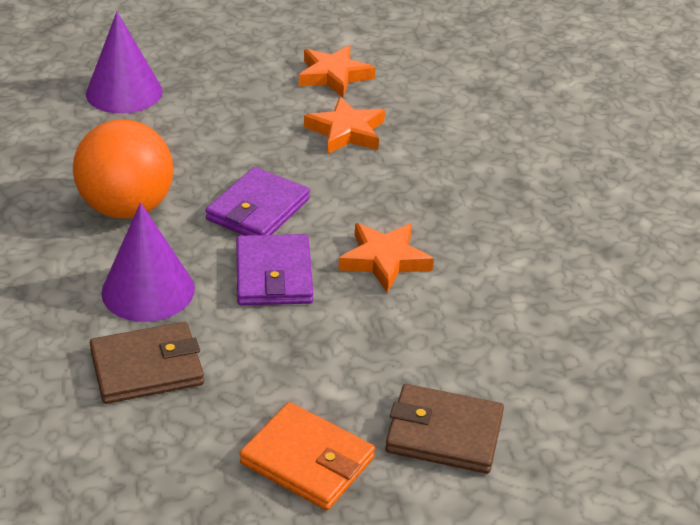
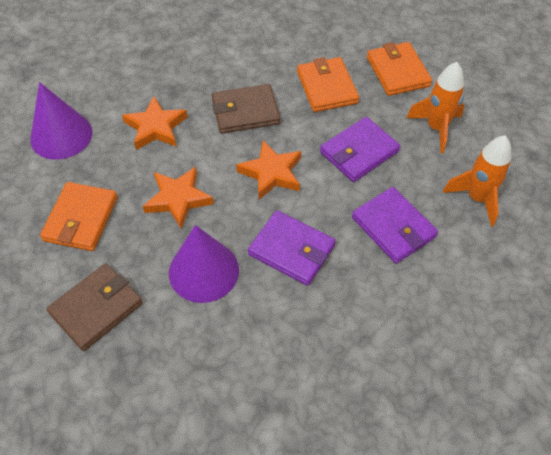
orange ball: [73,119,173,219] = 1 -> none = 0
orange rocket: none = 0 -> [406,62,464,153] [443,135,511,227] = 2
orange wallet: [240,402,375,510] = 1 -> [40,182,118,251] [297,57,359,112] [367,42,432,96] = 3
purple wallet: [205,167,310,235] [236,234,313,305] = 2 -> [248,210,336,286] [320,117,400,182] [352,187,438,264] = 3

